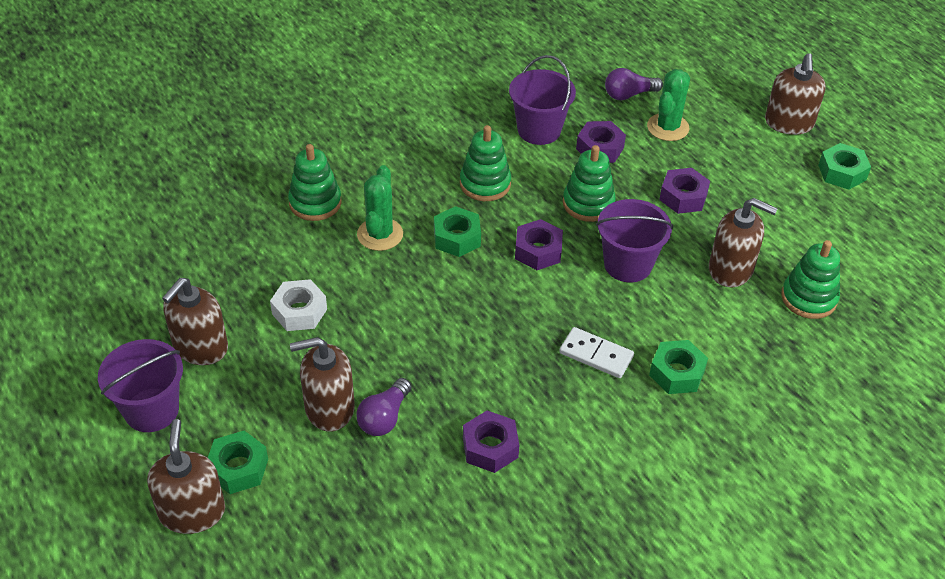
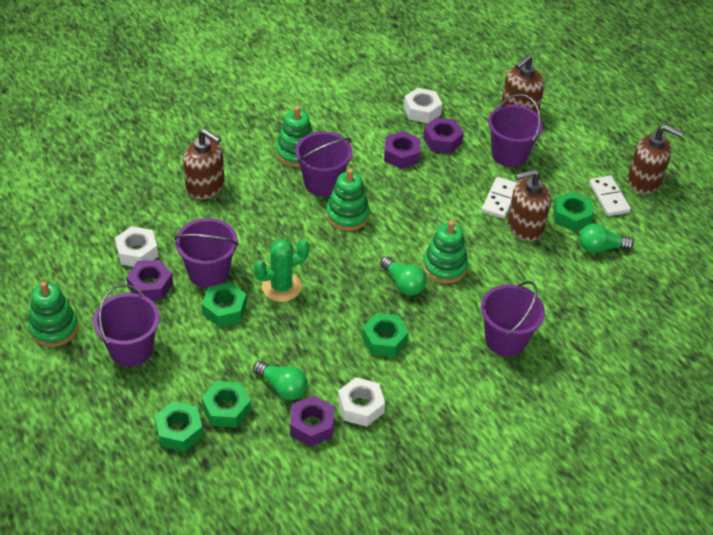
brown soap dispenser: [147,419,225,534] [162,278,228,365] [290,337,355,432] [709,198,778,287] [765,53,826,135] = 5 -> [183,129,224,200] [501,55,544,114] [508,169,551,241] [628,124,683,194] = 4
green cactus: [357,165,403,251] [647,69,690,141] = 2 -> [254,239,309,302] = 1
green light bulb: none = 0 -> [253,361,307,400] [380,256,427,295] [579,224,634,253] = 3
green nut: [208,431,268,494] [434,206,481,257] [649,340,708,394] [818,143,871,190] = 4 -> [155,401,203,452] [202,282,247,327] [202,381,251,428] [362,313,409,357] [553,191,594,232] = 5
purple bucket: [98,339,183,432] [509,55,576,145] [596,199,673,283] = 3 -> [93,284,160,367] [174,218,238,288] [295,132,353,196] [481,281,545,356] [488,94,543,167] = 5
purple light bulb: [356,378,412,436] [605,68,663,100] = 2 -> none = 0
white domino: [559,327,634,378] = 1 -> [481,177,517,219] [589,175,631,216] = 2
white nut: [270,279,327,331] = 1 -> [115,226,158,267] [338,377,385,427] [404,88,442,123] = 3

